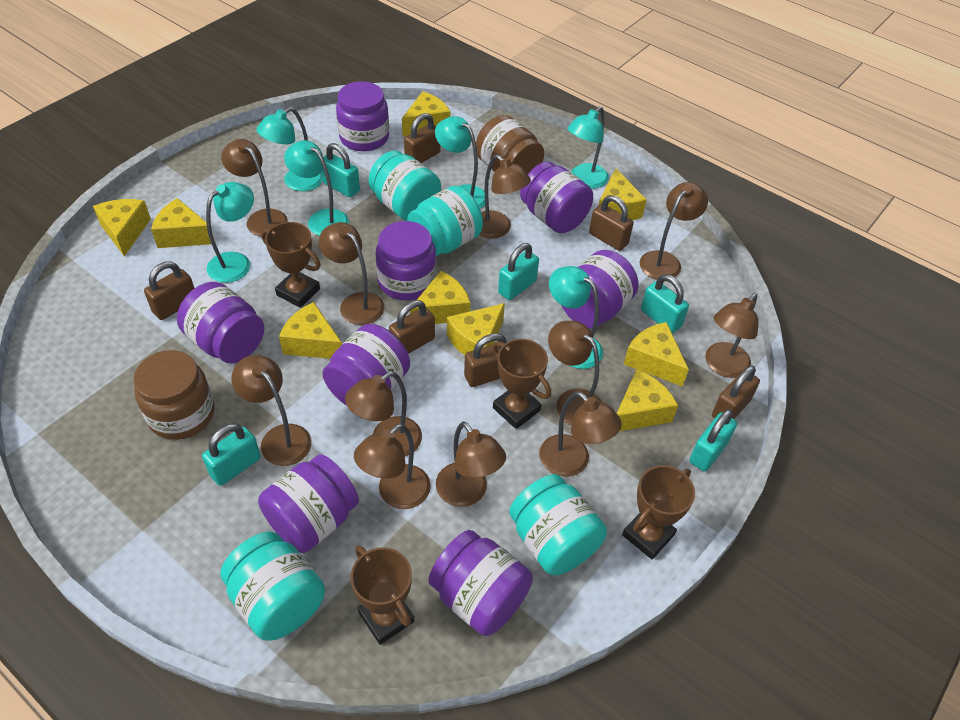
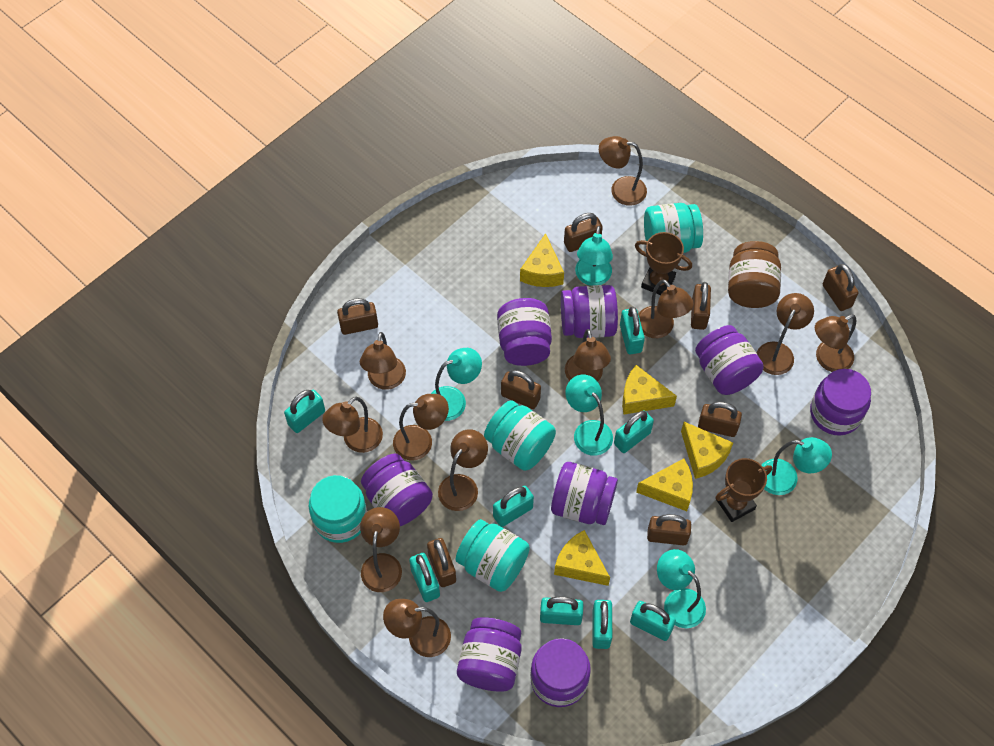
brown jar: [133,350,214,440] [476,115,544,174] = 2 -> [728,241,781,308] = 1
brown padlock: [144,261,194,320] [389,300,435,354] [404,113,441,163] [464,333,507,387] [589,195,634,251] [712,365,760,419] = 6 -> [337,298,378,335] [427,538,456,587] [501,370,541,409] [564,213,603,252] [647,514,691,545] [691,282,711,330] [698,402,742,437] [823,264,858,311] = 8
brown trophy: [261,222,321,308] [351,545,414,645] [492,339,551,429] [622,465,695,559] = 4 -> [635,232,692,295] [715,458,772,522] = 2
turquoise lamp: [206,182,254,283] [256,107,323,191] [284,140,349,236] [435,116,485,208] [549,266,603,369] [567,106,609,189] = 6 -> [431,348,482,421] [566,375,613,456] [575,226,613,286] [657,549,706,628] [762,437,832,495] = 5
turquoise padlock: [202,423,261,486] [321,143,360,197] [498,243,539,300] [641,274,689,333] [690,409,737,471] = 5 -> [284,390,325,433] [409,553,440,602] [493,486,534,527] [540,597,583,625] [592,600,612,649] [614,410,654,453] [620,306,645,354] [630,601,676,641] = 8
yellow cheese: [93,199,151,256] [151,198,215,248] [279,302,342,359] [402,91,450,136] [410,271,470,324] [447,303,505,355] [599,169,647,220] [617,369,678,431] [624,322,689,387] = 9 -> [520,233,564,287] [554,530,610,586] [622,365,677,414] [636,459,693,511] [681,422,733,479] = 5

